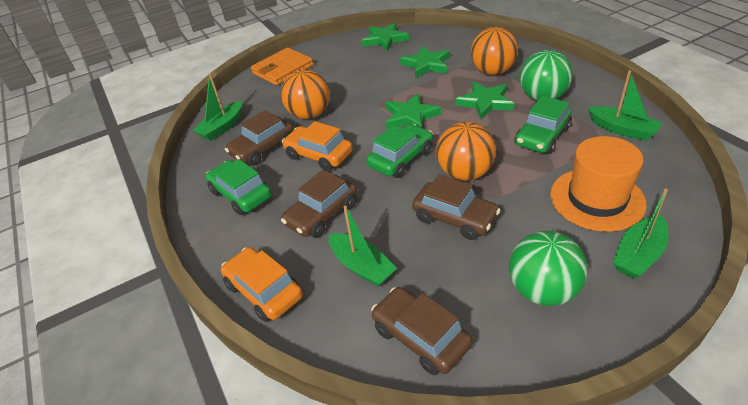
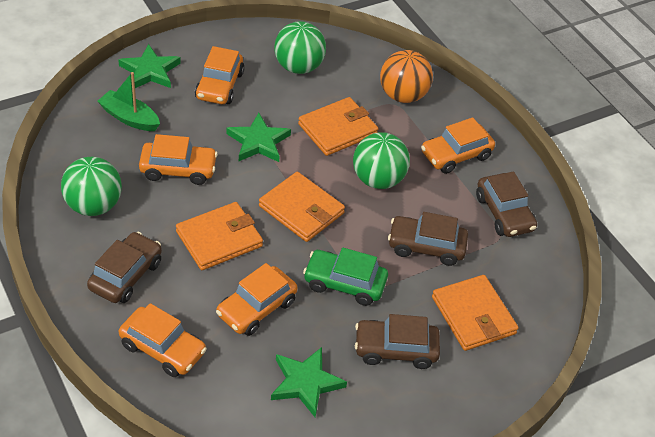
green ball: [509,231,588,306] [520,50,573,101] = 2 -> [61,157,122,216] [274,21,326,74] [353,132,410,189] = 3
green boat: [192,74,242,141] [329,206,397,287] [588,70,662,141] [613,188,668,279] = 4 -> [98,72,160,131] = 1
green car: [205,159,272,215] [366,124,433,178] [515,96,572,154] = 3 -> [303,248,388,306] = 1
green star: [362,23,409,51] [385,93,441,129] [400,46,450,78] [455,81,515,120] = 4 -> [118,44,181,88] [227,113,291,162] [271,347,347,417] = 3
orange ball: [281,70,330,119] [436,122,496,181] [471,27,518,75] = 3 -> [380,50,433,103] = 1
orange car: [221,247,303,322] [282,121,353,171] = 2 -> [119,303,207,377] [139,134,218,185] [195,46,244,104] [216,263,298,336] [421,118,495,174] = 5
orange hat: [550,136,647,232] = 1 -> none = 0
orange wallet: [251,47,313,86] = 1 -> [176,202,263,270] [259,172,345,242] [298,97,378,156] [432,275,518,351] = 4

